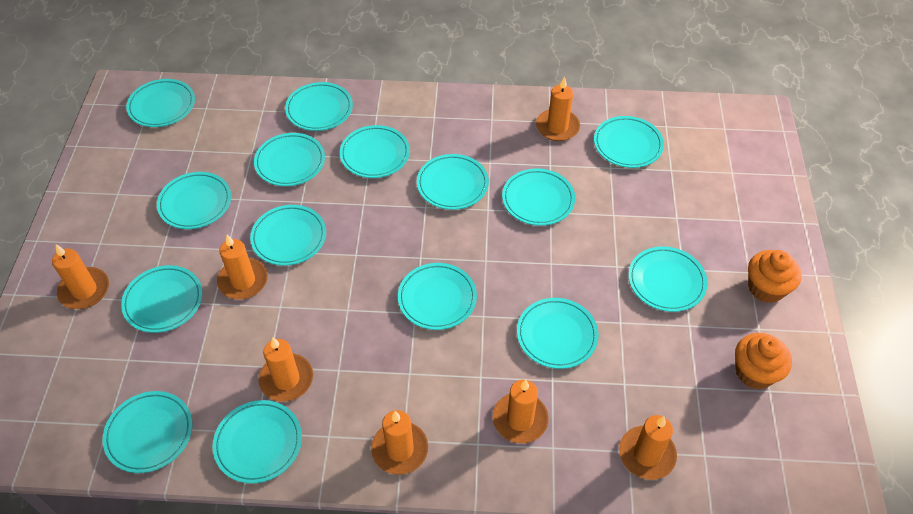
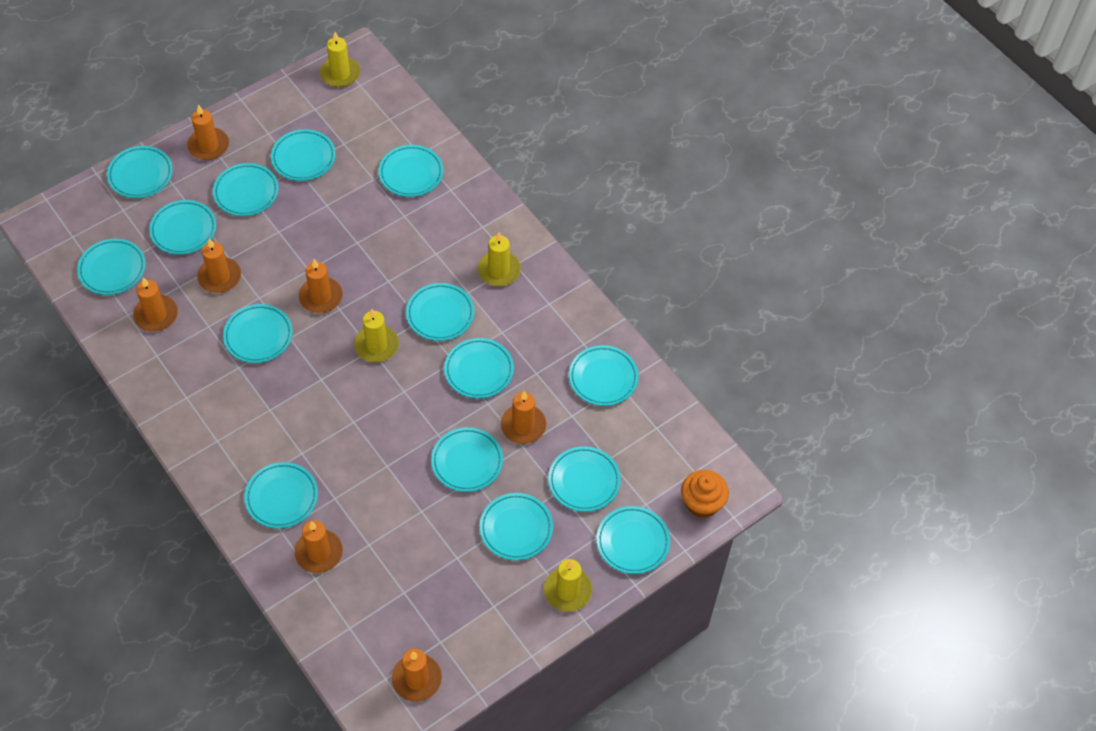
orange cupcake: [735,333,792,389] [748,250,801,303] = 2 -> [681,470,729,518] = 1
yellow candle: none = 0 -> [320,32,360,87] [354,309,399,362] [478,232,521,286] [544,559,592,612] = 4

